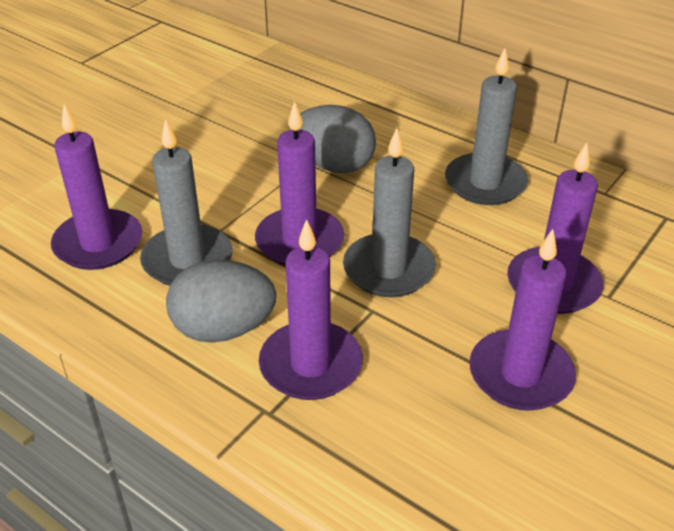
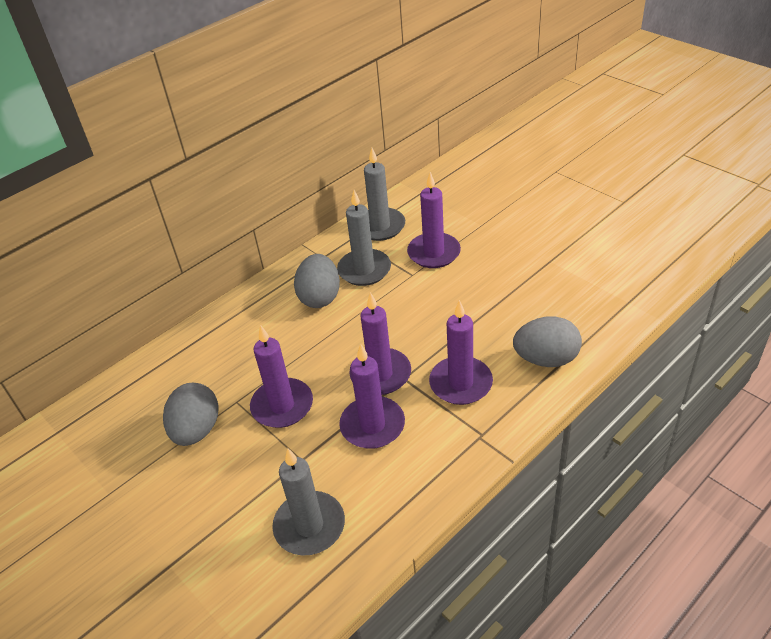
grey egg: [166,260,276,343] [290,105,376,173] = 2 -> [163,383,218,446] [294,254,340,308] [513,316,582,367] = 3

